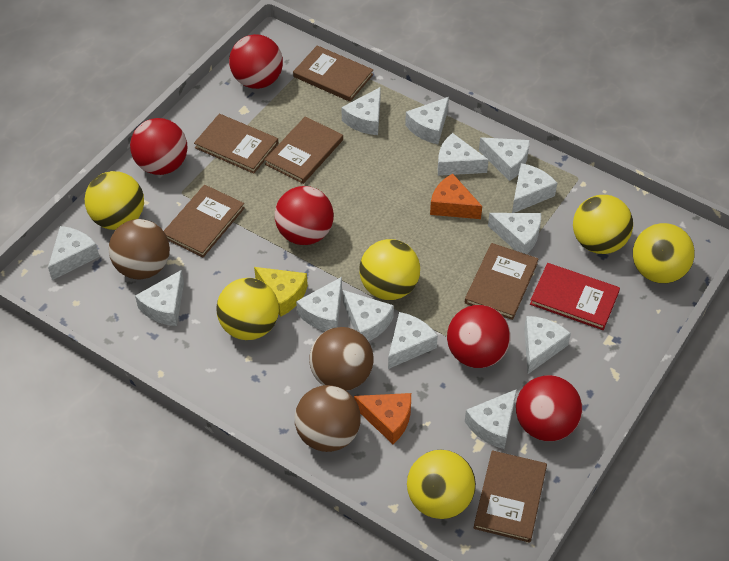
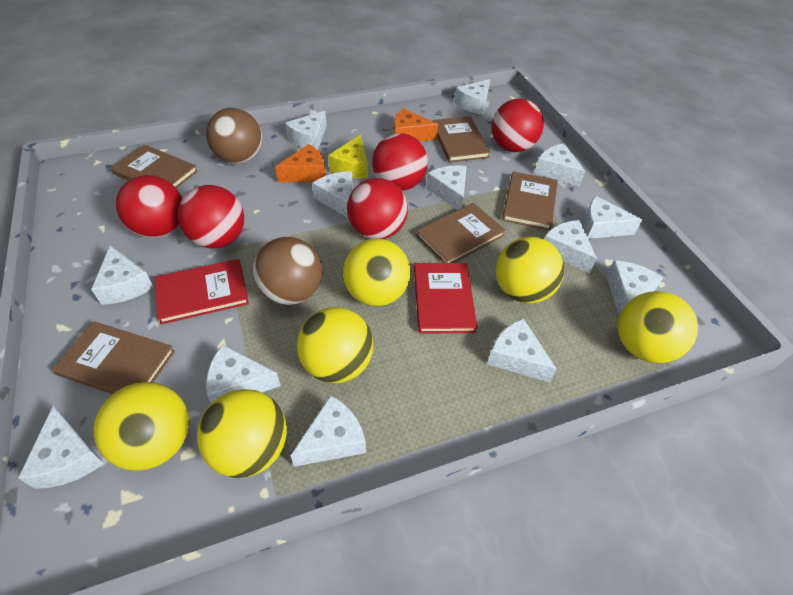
brown ball: [109,219,170,279] [295,385,361,452] [309,327,374,391] = 3 -> [206,108,262,164] [253,237,322,305] = 2
brown book: [164,185,245,257] [194,114,278,174] [265,116,343,184] [293,45,373,102] [465,243,538,320] [473,450,547,543] = 6 -> [52,321,175,394] [111,145,198,188] [416,203,506,263] [432,116,490,163] [502,171,558,231] = 5
red book: [530,263,620,330] = 1 -> [154,259,249,324] [414,263,477,334] = 2

